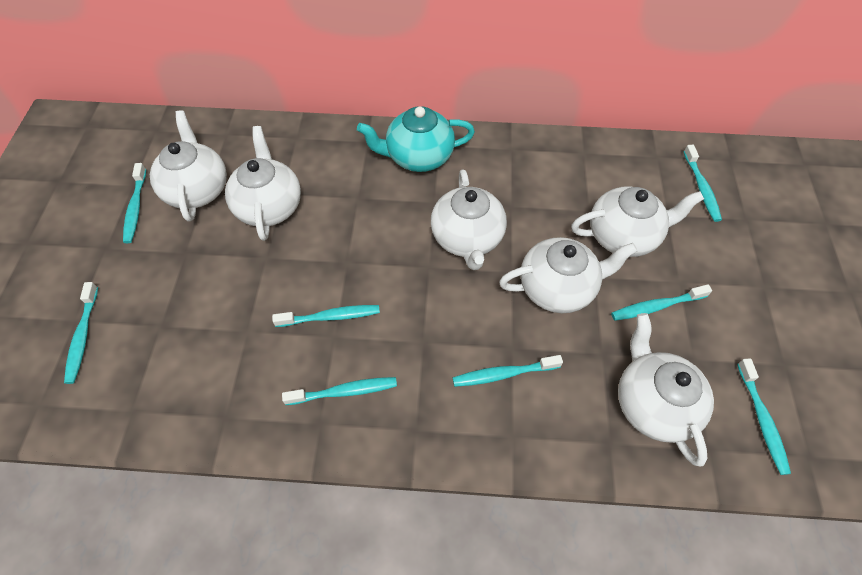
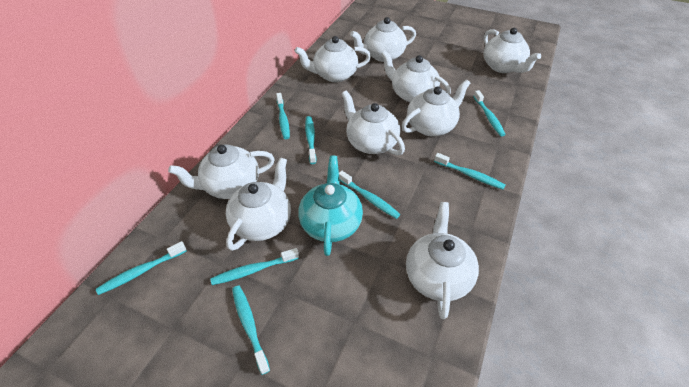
white teapot: [150,110,227,222] [225,126,301,241] [431,169,507,270] [499,237,637,313] [571,186,704,257] [618,313,714,466] = 6 -> [168,144,275,199] [226,157,291,251] [295,36,371,82] [341,90,405,155] [350,17,416,62] [381,50,451,102] [402,80,470,136] [406,202,479,319] [483,28,541,73] = 9

